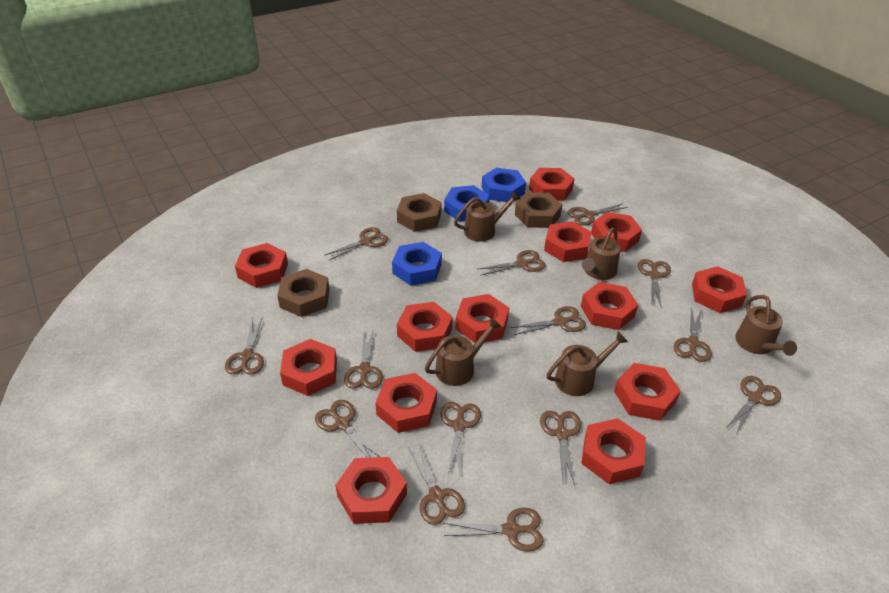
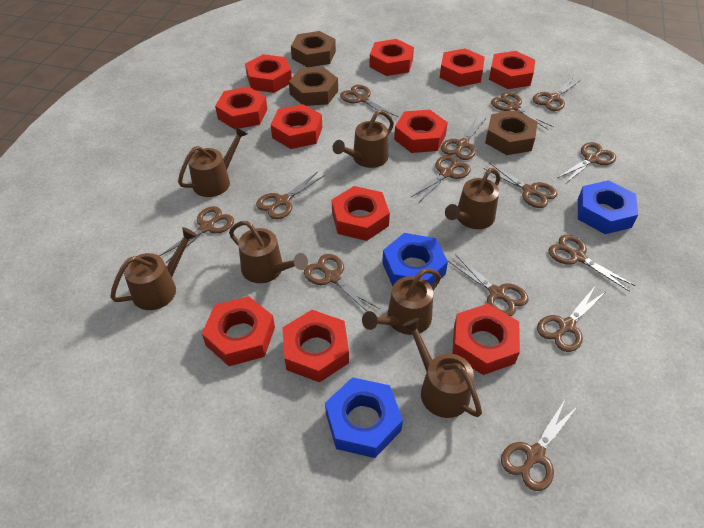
brown watering can: [425,317,502,386] [454,191,520,242] [547,332,628,396] [582,227,621,280] [735,295,797,356] = 5 -> [110,227,197,310] [178,127,247,197] [229,221,308,283] [333,110,394,168] [362,268,441,335] [402,318,482,418] [445,168,500,229] = 7
red nut: [235,243,288,288] [280,339,337,396] [335,457,407,524] [375,373,437,433] [397,302,453,352] [455,294,509,343] [529,168,575,201] [544,221,592,262] [581,282,638,330] [581,418,646,484] [591,212,642,252] [614,363,681,421] [692,266,747,313] = 13 -> [202,296,275,366] [215,87,267,129] [245,54,292,93] [271,104,322,149] [282,310,349,383] [332,186,390,241] [369,39,414,76] [394,110,448,153] [440,48,485,87] [452,304,520,375] [489,51,535,89] = 11

